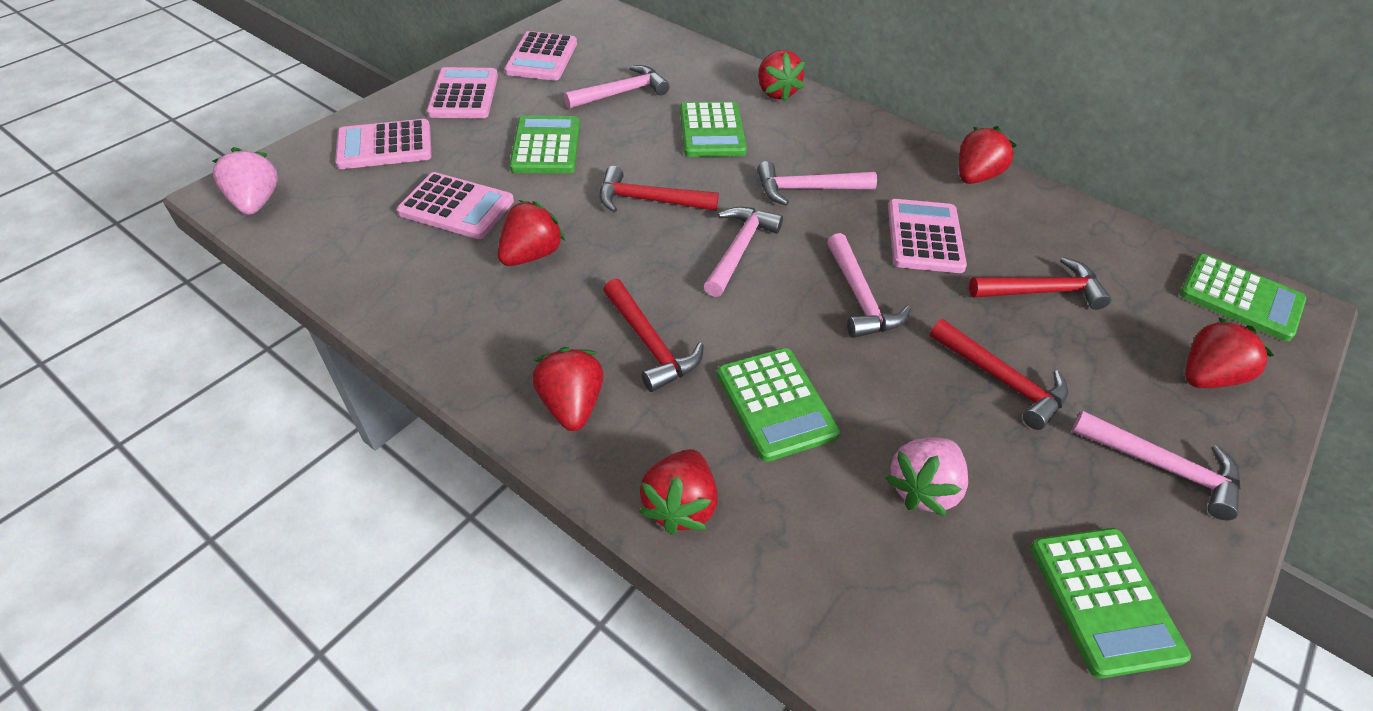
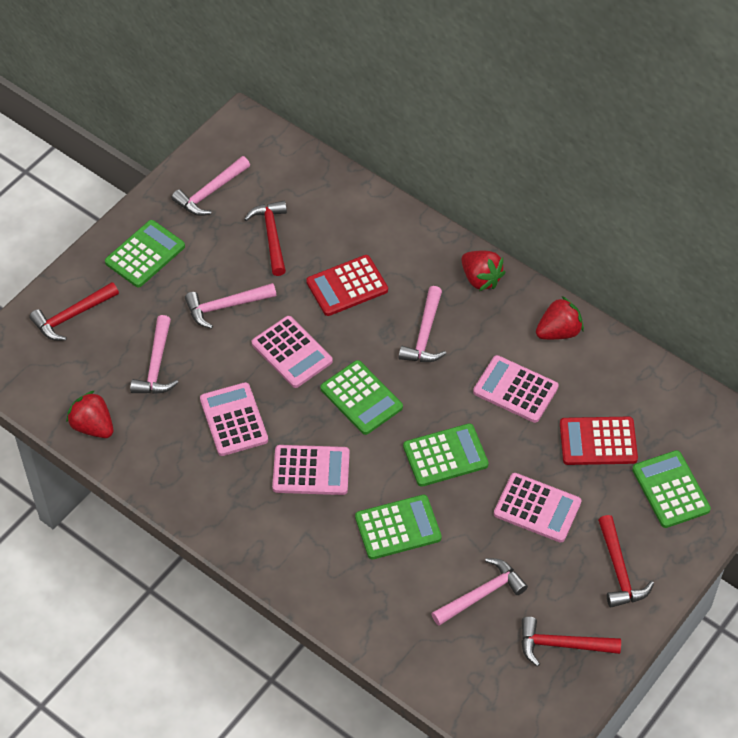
pink strawberry: [213,147,278,215] [885,437,968,516] = 2 -> none = 0
red calculator: none = 0 -> [306,255,388,316] [560,417,638,465] = 2
red strawberry: [497,200,565,266] [532,347,604,431] [639,449,717,534] [758,50,805,102] [959,126,1017,184] [1185,317,1274,388] = 6 -> [66,390,113,438] [461,251,506,291] [536,296,584,340] = 3

